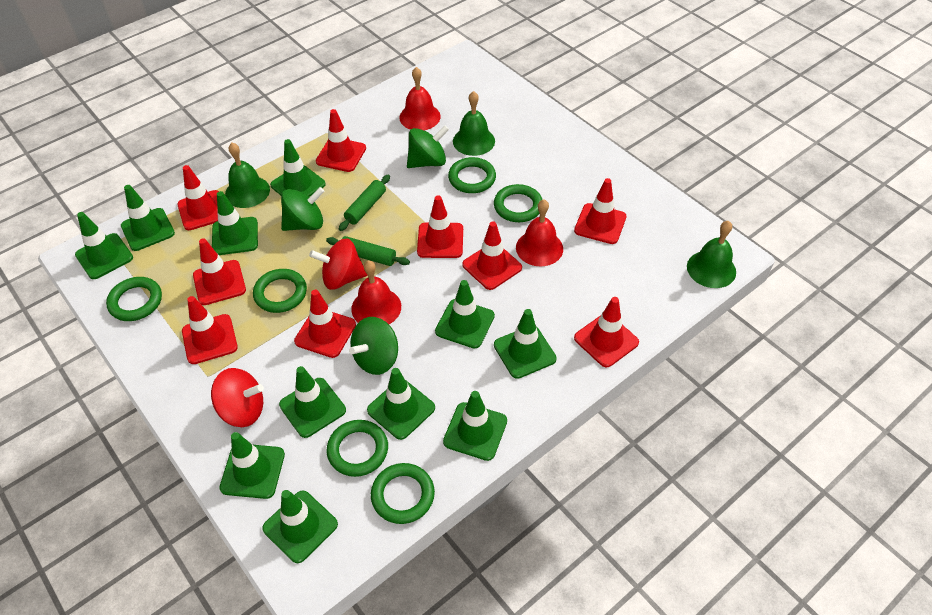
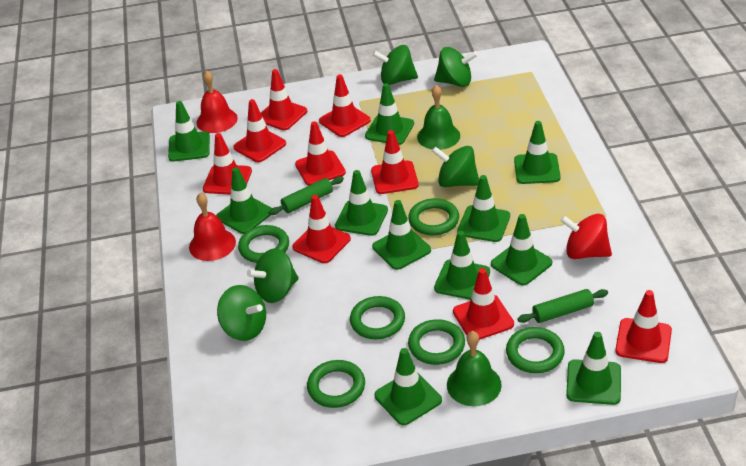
green bell: [225,143,270,208] [453,91,495,156] [687,221,736,288] = 3 -> [417,85,460,150] [447,331,502,406] = 2
green spinning top: [281,187,324,231] [349,317,398,375] [407,126,449,168] = 3 -> [217,285,266,341] [247,249,299,303] [372,45,418,85] [432,146,479,187] [434,47,478,87] = 5
red bell: [351,260,401,324] [399,67,441,130] [516,199,563,267] = 3 -> [189,193,236,261] [197,70,238,133] = 2
red spinning top: [211,368,264,427] [309,238,367,290] = 2 -> [560,214,612,259] = 1

